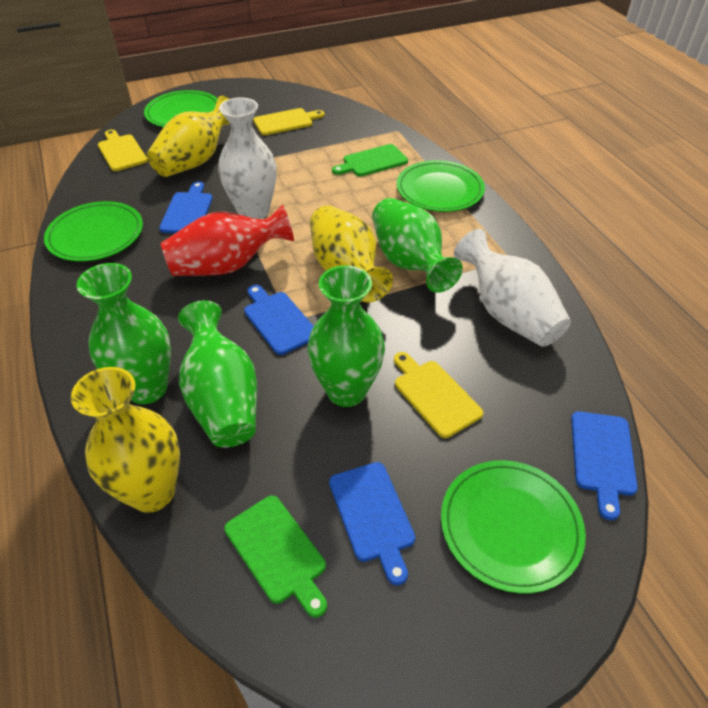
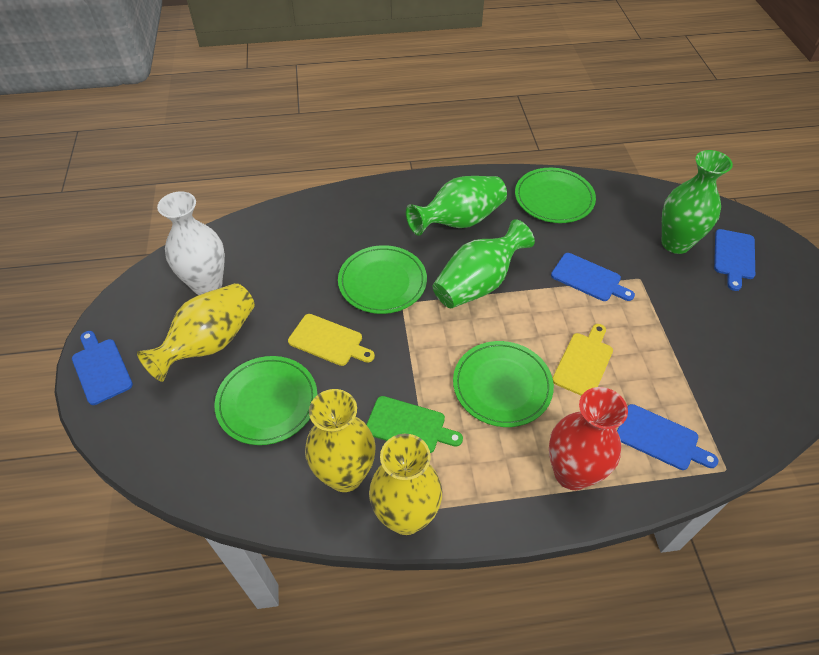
green cutting board: [224,495,327,618] [332,144,408,177] = 2 -> [366,396,463,453] = 1
green vase: [77,263,171,404] [178,300,257,448] [307,265,385,407] [372,198,463,293] = 4 -> [406,176,507,236] [433,219,535,308] [662,150,733,254] = 3
white vase: [218,97,277,219] [454,229,571,347] = 2 -> [157,191,225,295] = 1
yellow cutting board: [98,130,148,171] [253,108,325,135] [394,352,483,438] = 3 -> [288,314,375,366] [553,324,613,396] = 2

